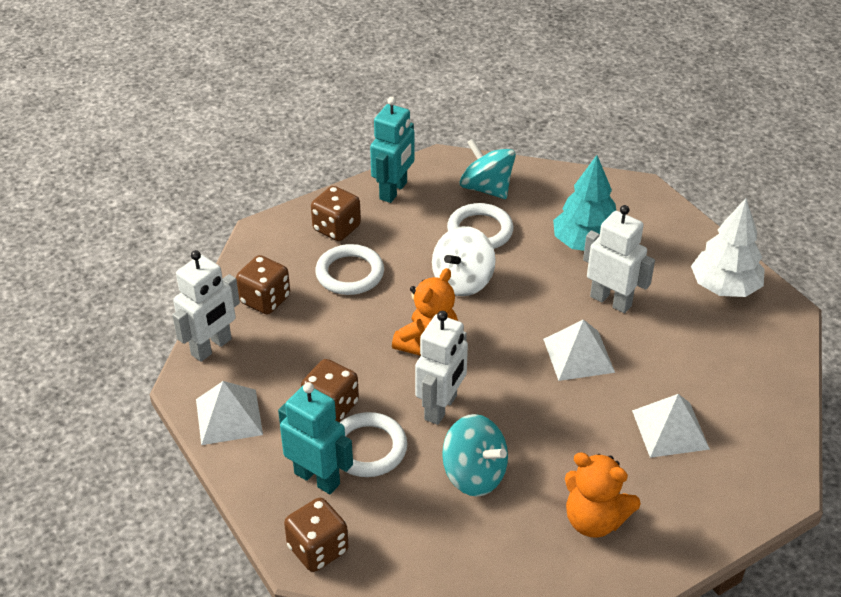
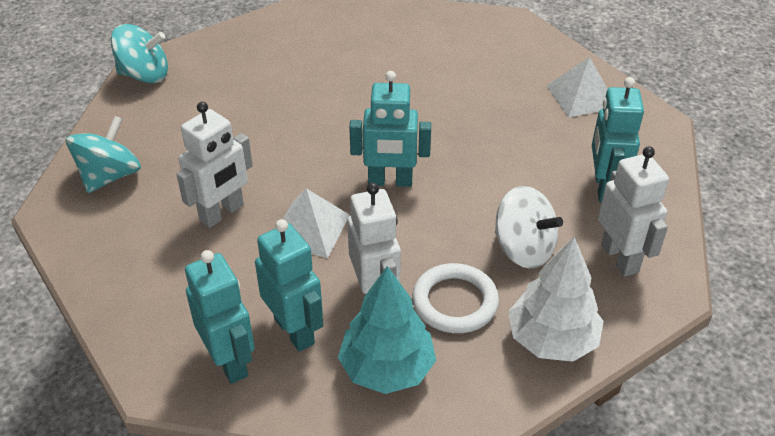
brown dice: [236,255,290,314] [284,498,349,572] [301,359,359,422] [311,186,361,241] = 4 -> none = 0
orange teddy bear: [392,268,458,355] [565,452,641,538] = 2 -> none = 0
turquoise robot: [278,382,353,494] [370,97,415,203] = 2 -> [185,250,255,384] [255,219,323,352] [349,71,431,187] [592,77,644,202] = 4
white pyramid: [196,381,263,445] [543,319,615,381] [632,394,710,458] = 3 -> [283,188,350,258] [547,57,608,118] = 2
white ring: [315,244,384,295] [340,412,407,477] [447,203,514,249] = 3 -> [412,263,499,333] = 1

